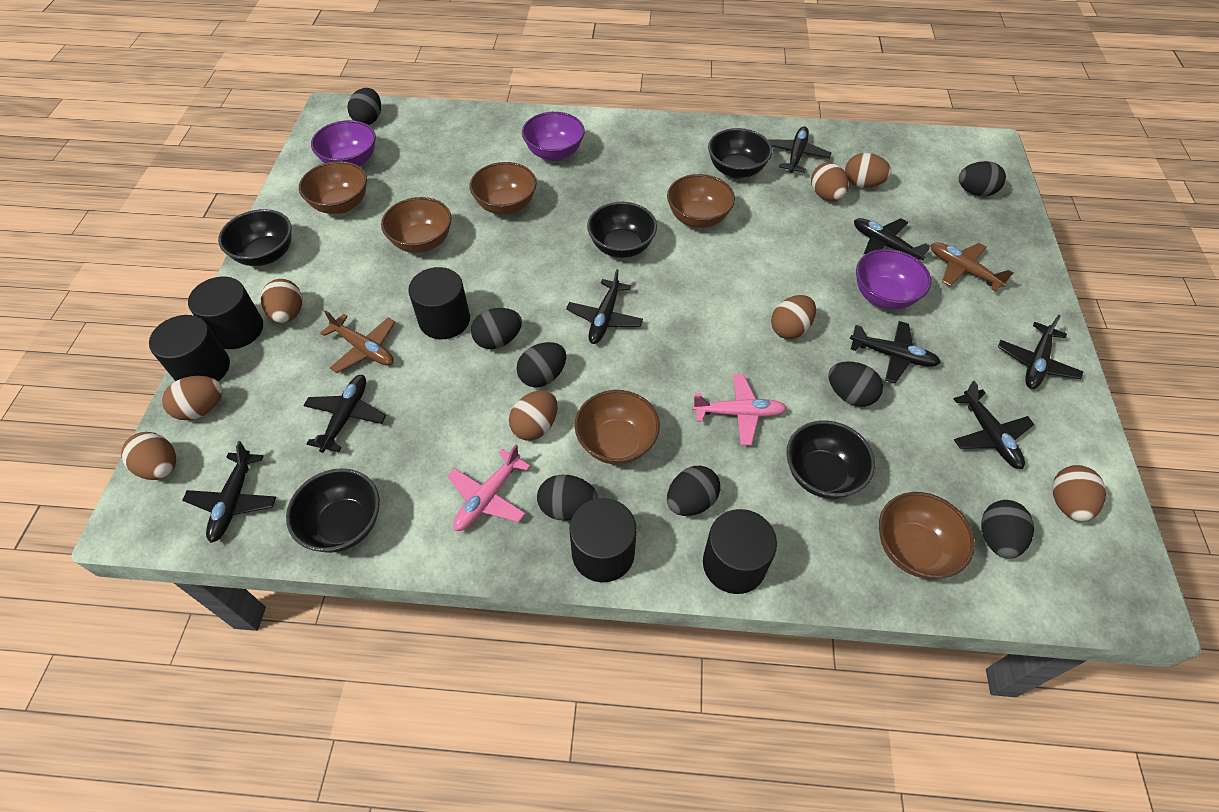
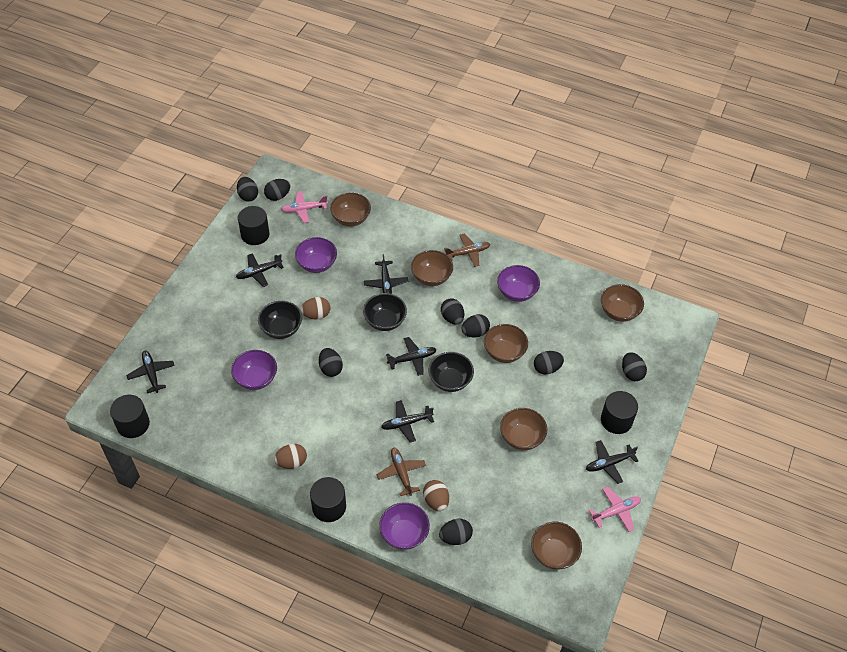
black bowl: [218,209,292,266] [286,468,380,553] [587,202,657,258] [708,128,773,179] [786,420,875,499] = 5 -> [258,301,302,339] [363,293,407,331] [429,352,474,392] = 3
black cylinder: [149,315,230,381] [188,277,263,349] [408,267,470,339] [570,498,637,582] [703,509,777,594] = 5 -> [110,395,150,438] [238,206,270,245] [310,477,346,522] [601,391,638,434] = 4
black plane: [182,441,276,543] [303,375,386,453] [566,269,643,344] [768,127,831,173] [850,321,941,383] [854,218,930,260] [953,381,1034,469] [998,315,1084,389] = 8 -> [126,351,175,393] [236,253,284,287] [364,254,408,294] [381,400,434,442] [386,337,437,376] [586,440,638,484] = 6
brown egg: [121,432,176,480] [162,376,222,420] [261,279,302,323] [509,390,558,441] [771,295,816,339] [811,162,849,201] [845,153,891,188] [1052,465,1106,521] = 8 -> [274,444,307,469] [301,297,330,319] [423,480,449,511] = 3
purple bowl: [311,120,376,167] [522,112,585,161] [856,249,931,310] = 3 -> [231,350,277,390] [295,237,337,273] [379,502,430,550] [497,265,540,302] = 4

